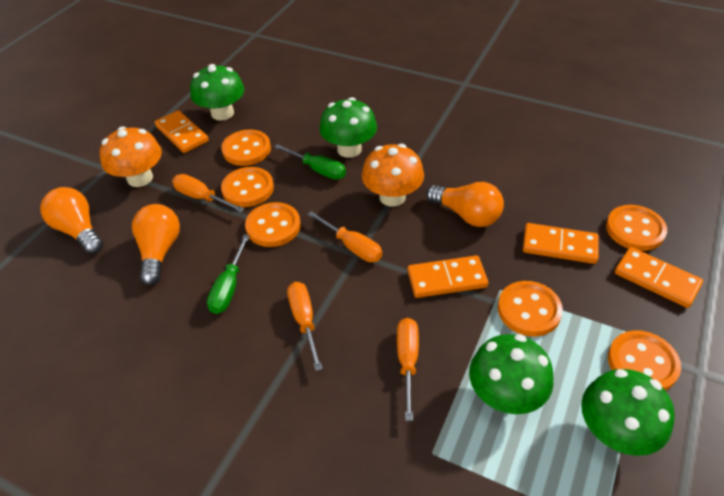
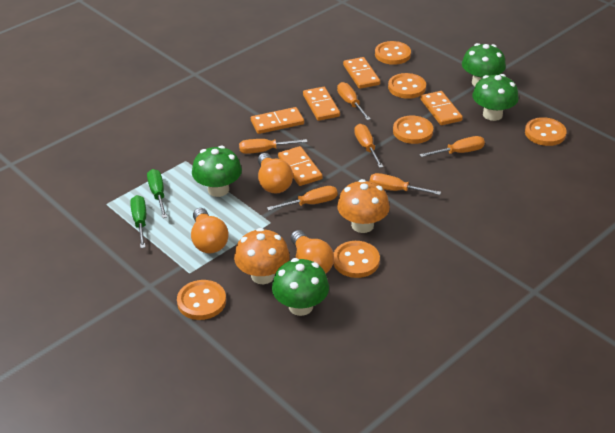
orange domino: [155,110,209,153] [407,255,488,298] [523,223,599,264] [615,247,703,308] = 4 -> [251,107,304,134] [278,146,323,186] [303,87,340,121] [343,57,380,89] [421,91,463,125] = 5
orange screwdriver: [172,174,244,212] [287,282,323,371] [307,211,382,262] [397,318,419,421] = 4 -> [239,139,307,154] [267,186,337,211] [337,82,371,120] [354,124,383,168] [370,173,441,195] [419,136,485,157] = 6

